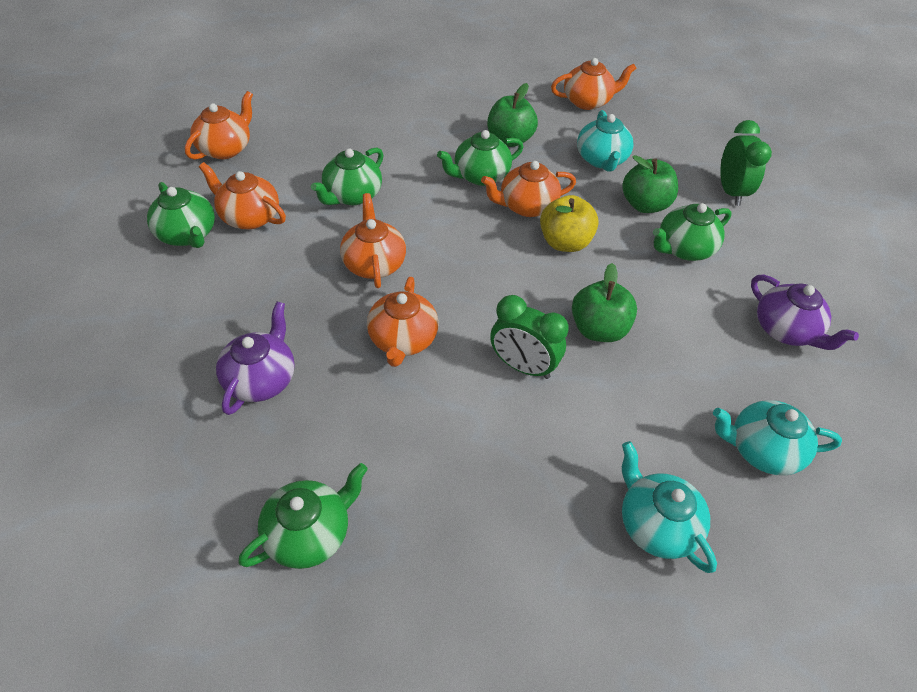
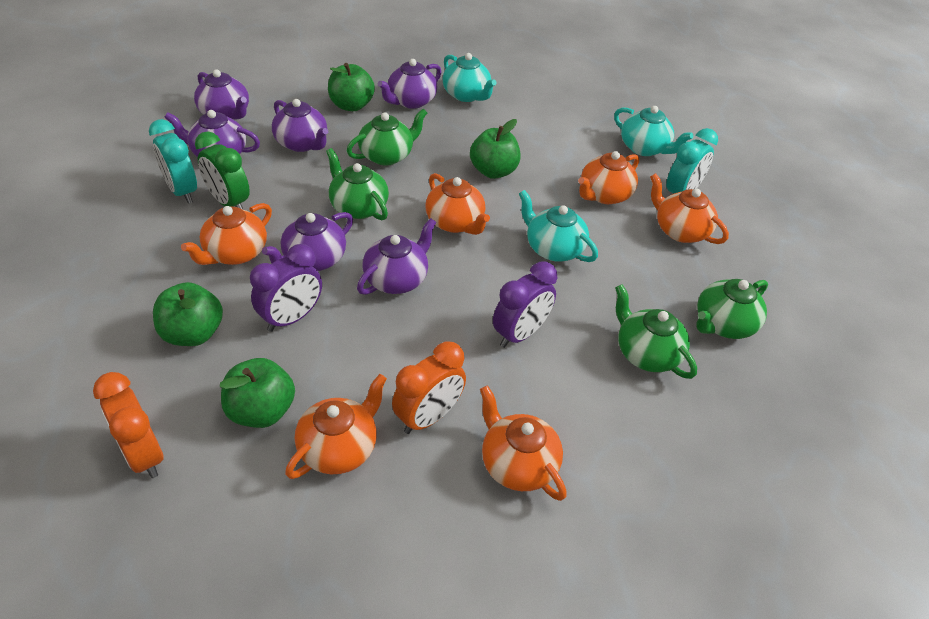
green apple: [487,83,538,147] [572,263,637,342] [622,155,678,213] = 3 -> [153,282,223,346] [220,358,295,428] [328,63,375,111] [470,119,520,179] = 4
green clock: [490,295,569,379] [720,120,772,206] = 2 -> [195,131,250,210] = 1
green teapot: [147,182,215,248] [238,463,368,569] [311,147,383,205] [437,130,523,186] [653,203,732,261] = 5 -> [326,148,389,220] [347,109,427,166] [615,284,697,379] [696,279,768,339] = 4
orange clock: none = 0 -> [93,372,164,478] [392,341,466,434] = 2
purple clock: none = 0 -> [250,244,322,332] [493,261,557,348] = 2
purple teapot: [216,301,295,415] [751,275,859,350] = 2 -> [164,110,260,157] [194,69,249,120] [262,212,353,271] [272,99,328,152] [357,218,436,295] [378,59,441,109] = 6
turquoise clock: none = 0 -> [149,119,197,204] [666,128,718,194] = 2
yellow apple: [540,195,599,252] = 1 -> none = 0

